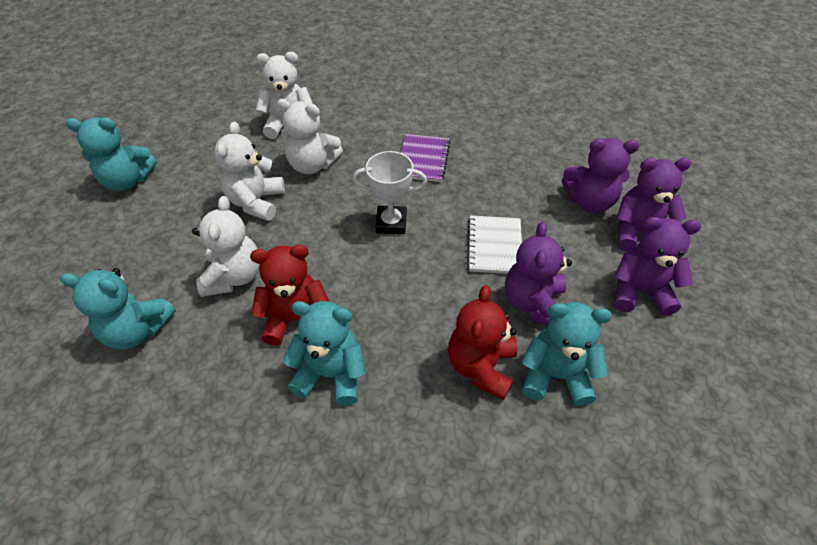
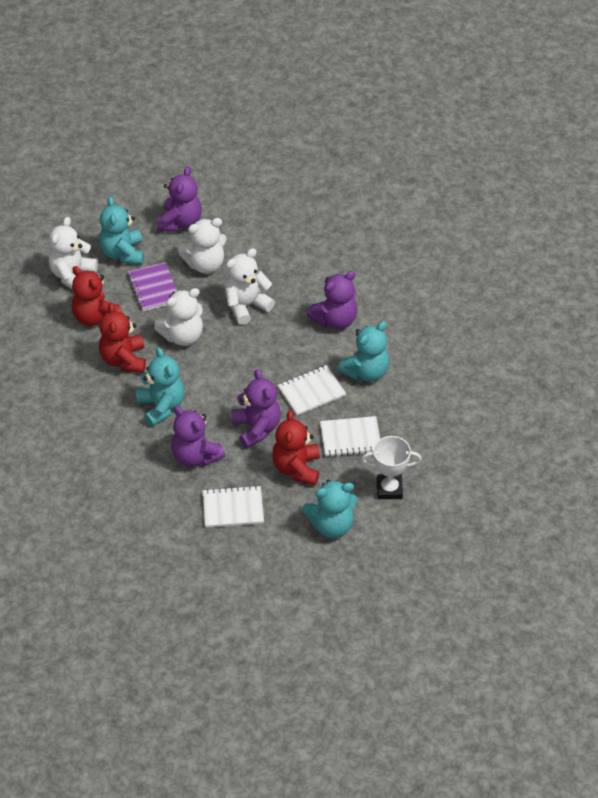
red teddy bear: [250,245,330,346] [448,285,517,400] = 2 -> [72,266,123,326] [99,303,146,373] [272,410,320,485] = 3
white notebook: [467,215,522,274] = 1 -> [203,485,264,528] [278,365,346,416] [320,416,380,457] = 3

